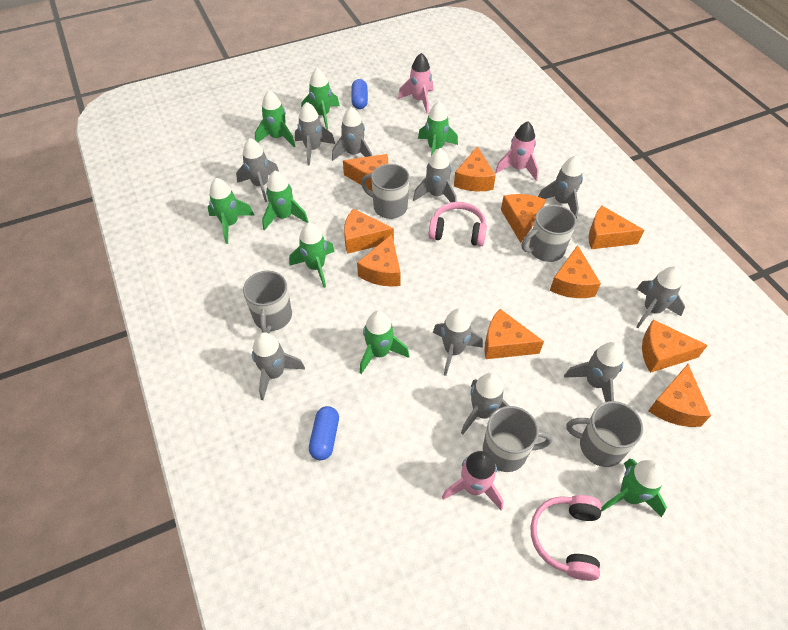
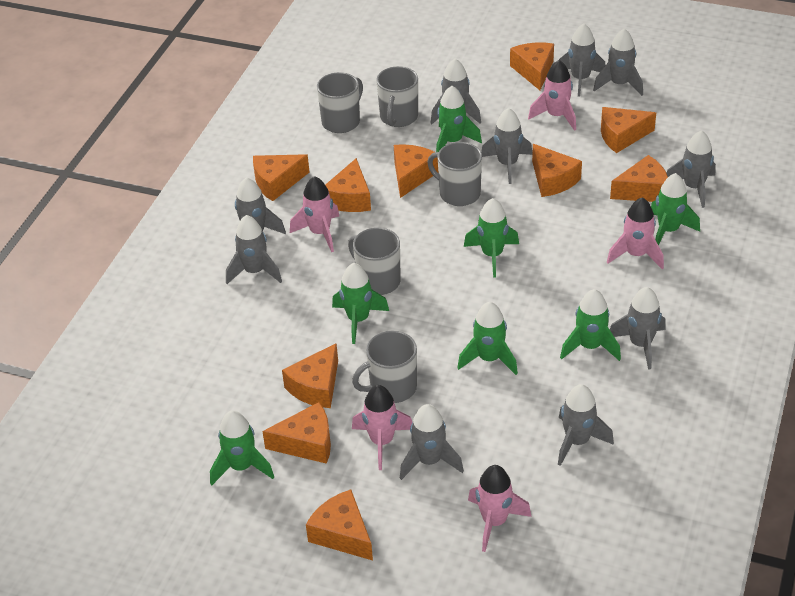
blue capsule: [309,406,339,460] [351,79,368,109] = 2 -> none = 0
green rocket: [208,178,254,244] [255,90,296,147] [262,171,309,231] [289,222,335,288] [301,68,340,130] [360,311,409,374] [418,101,458,156] [601,459,667,517] = 8 -> [210,410,274,485] [332,263,389,344] [436,86,482,152] [457,302,518,375] [464,198,519,278] [560,289,621,361] [651,173,700,245] = 7
pink headphones: [428,202,487,246] [531,495,602,581] = 2 -> none = 0
pink rocket: [398,53,433,114] [442,451,504,510] [495,121,539,181] = 3 -> [290,176,339,252] [352,385,412,470] [468,465,532,552] [528,60,576,131] [607,197,664,269] = 5

